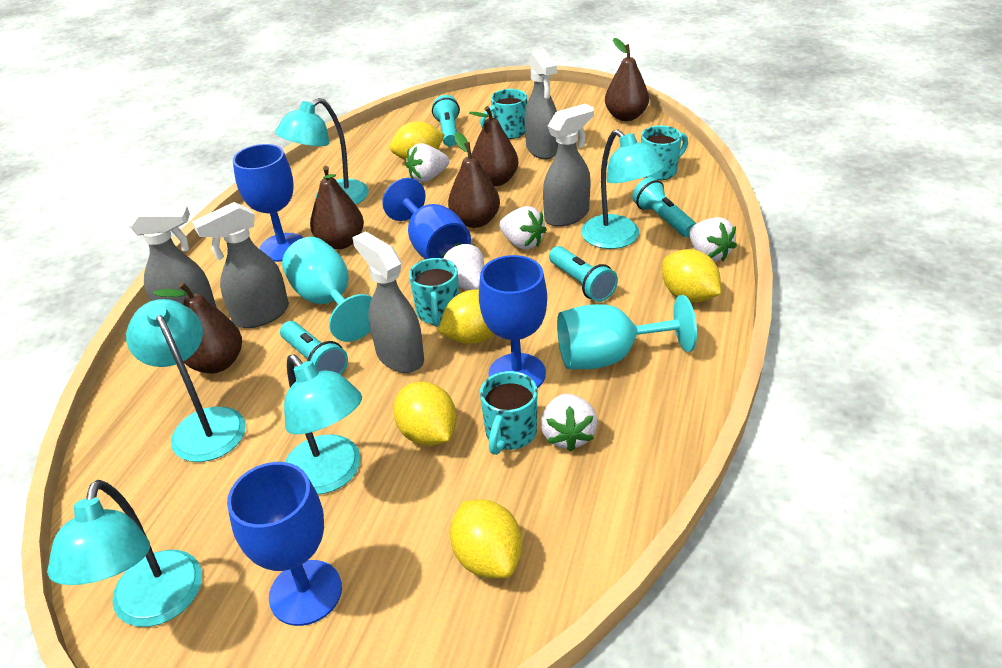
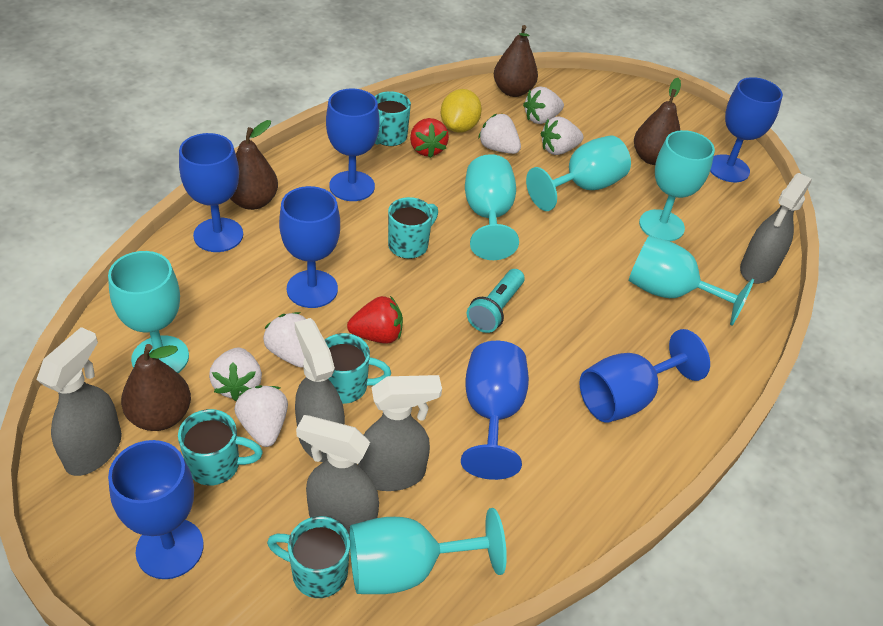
blue goblet: [227,462,342,626] [233,144,304,262] [382,178,471,259] [479,255,547,388] = 4 -> [108,440,204,579] [179,133,243,252] [279,186,340,308] [326,88,379,201] [461,341,529,480] [580,329,710,423] [710,77,783,182] = 7
brown pear: [153,282,242,374] [310,166,364,249] [448,132,500,228] [469,106,519,186] [605,38,649,121] = 5 -> [121,344,191,431] [230,120,278,210] [494,25,538,97] [634,78,681,165] = 4
red strawberry: none = 0 -> [347,296,403,344] [410,118,449,158] = 2
turquoise flashlight: [280,321,348,375] [432,95,460,147] [549,246,618,302] [632,177,696,237] = 4 -> [467,269,525,333] = 1
turquoise goblet: [282,237,372,342] [557,295,697,369] = 2 -> [108,251,189,373] [350,508,507,594] [465,154,519,260] [526,135,631,211] [629,236,754,325] [639,130,715,241] = 6
turquoise lamp: [47,480,202,627] [126,299,246,462] [275,98,369,205] [284,355,362,494] [581,129,665,249] = 5 -> none = 0
turquoise mug: [409,258,459,327] [480,89,527,139] [480,371,537,455] [641,125,688,180] = 4 -> [178,409,263,486] [267,516,350,598] [325,333,391,404] [374,91,411,146] [388,197,438,259] = 5
white strawberry: [406,143,449,182] [441,243,485,291] [499,206,547,250] [541,394,598,452] [689,217,737,262] = 5 -> [209,347,262,401] [234,385,288,447] [263,312,306,368] [478,114,521,154] [523,87,564,124] [541,116,584,155] = 6
yellow lemon: [390,121,445,161] [393,381,457,446] [438,289,494,344] [450,499,522,579] [662,249,721,303] = 5 -> [441,89,482,133] = 1

